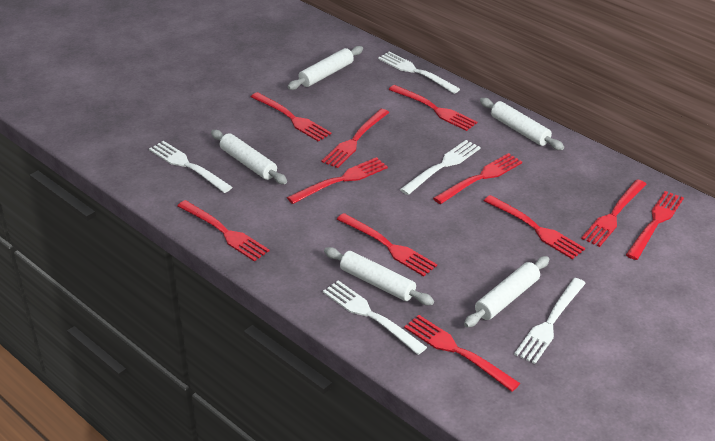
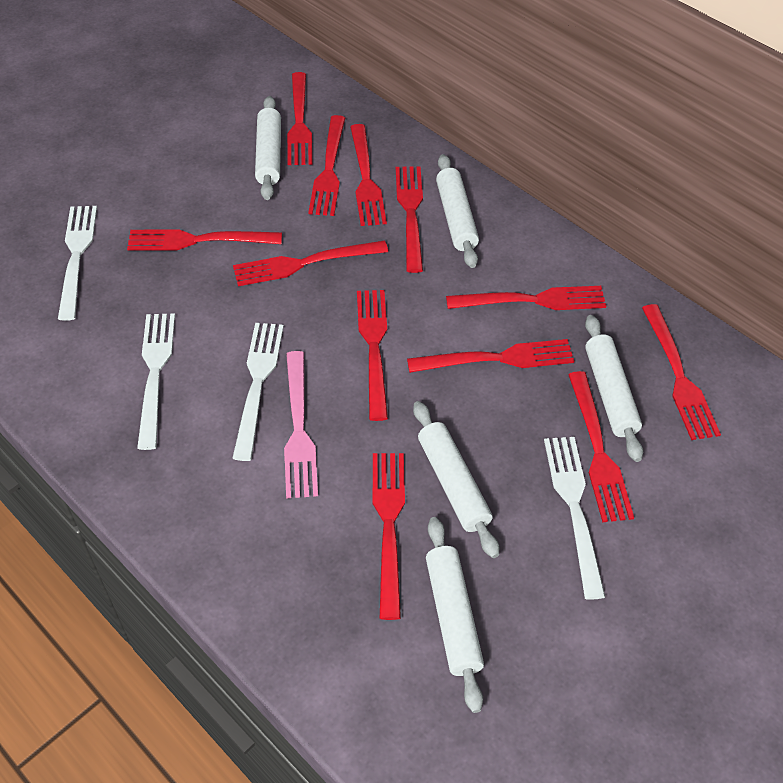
pink fork: none = 0 -> [284,351,318,498] = 1
red fork: [177,200,269,262] [251,92,331,142] [287,157,388,204] [322,109,389,168] [337,213,437,277] [389,85,477,131] [404,315,520,392] [433,153,522,204] [484,195,585,259] [581,179,647,247] [626,191,684,260] = 11 -> [127,229,282,251] [233,240,388,286] [287,72,312,165] [308,115,345,216] [350,124,387,226] [357,290,388,421] [373,453,405,620] [396,166,423,273] [407,339,574,373] [446,286,606,310] [568,371,634,522] [642,304,721,440] = 12
white fork: [149,141,232,193] [323,280,427,355] [378,51,460,94] [400,140,481,195] [514,278,586,364] = 5 -> [58,206,97,321] [137,313,175,450] [232,323,284,461] [544,437,605,600] = 4

